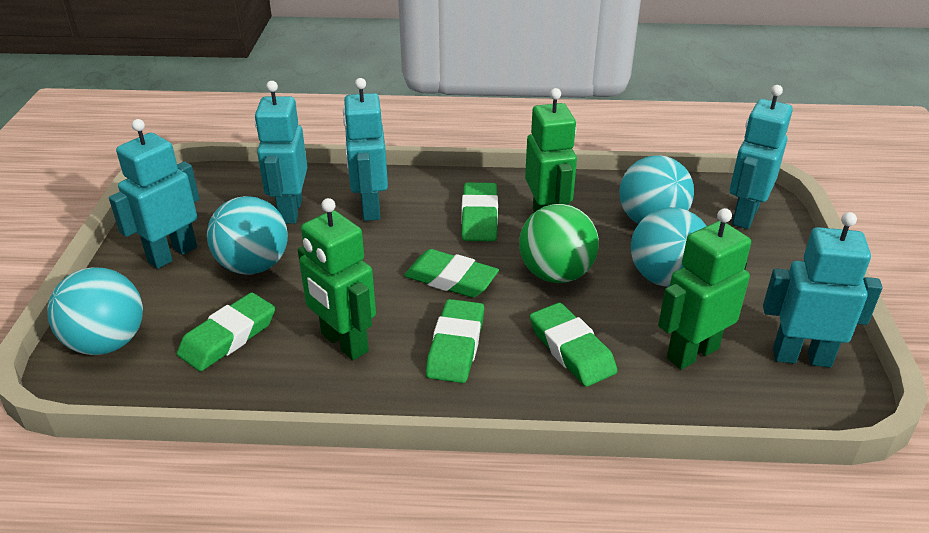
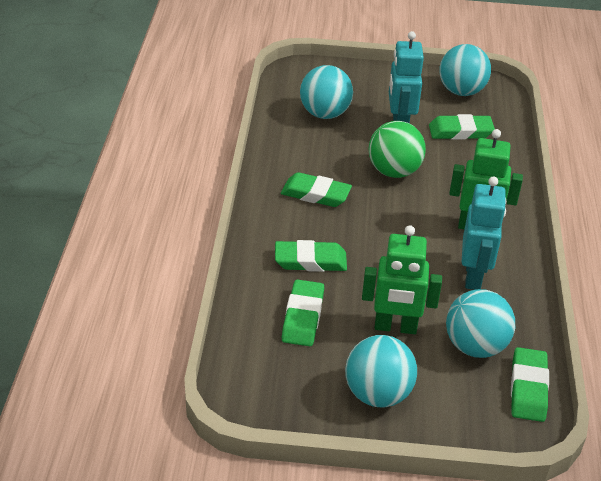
green robot: [298,198,376,360] [525,88,577,212] [658,208,751,370] = 3 -> [362,225,442,334] [449,129,523,229] = 2
turquoise robot: [109,119,199,269] [255,81,307,224] [343,78,388,221] [730,85,793,229] [763,212,883,367] = 5 -> [389,31,424,123] [462,176,506,290] = 2

